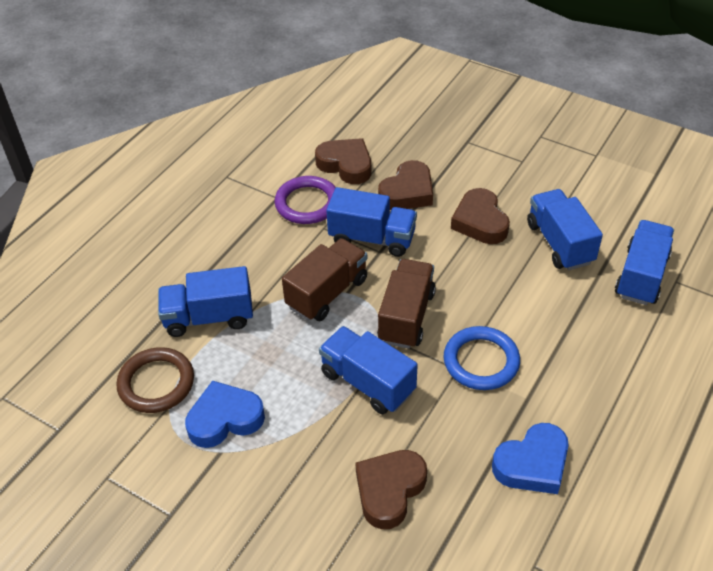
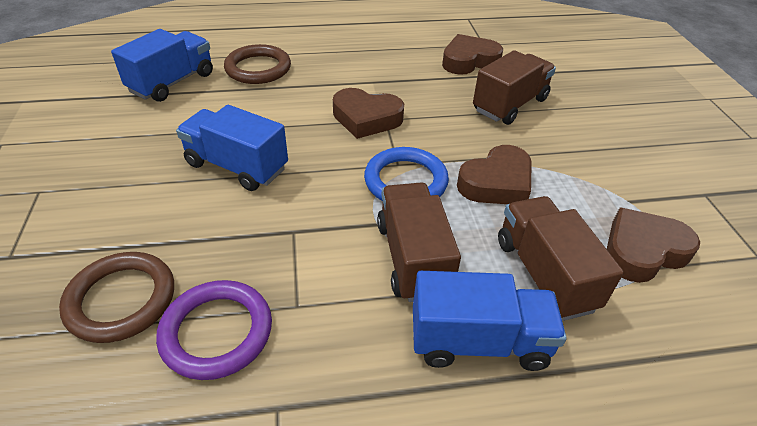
blue heart: [185,381,265,448] [492,423,569,494] = 2 -> none = 0
blue truck: [158,266,253,337] [319,326,418,415] [326,187,417,257] [527,189,603,270] [615,220,674,305] = 5 -> [111,29,213,102] [176,105,288,191] [413,271,567,371] = 3
brown ring: [117,347,194,413] = 1 -> [59,252,174,343] [224,44,291,84] = 2
brown truck: [282,238,367,321] [377,259,436,349] = 2 -> [377,182,461,302] [473,50,556,125] [498,196,624,321] = 3

